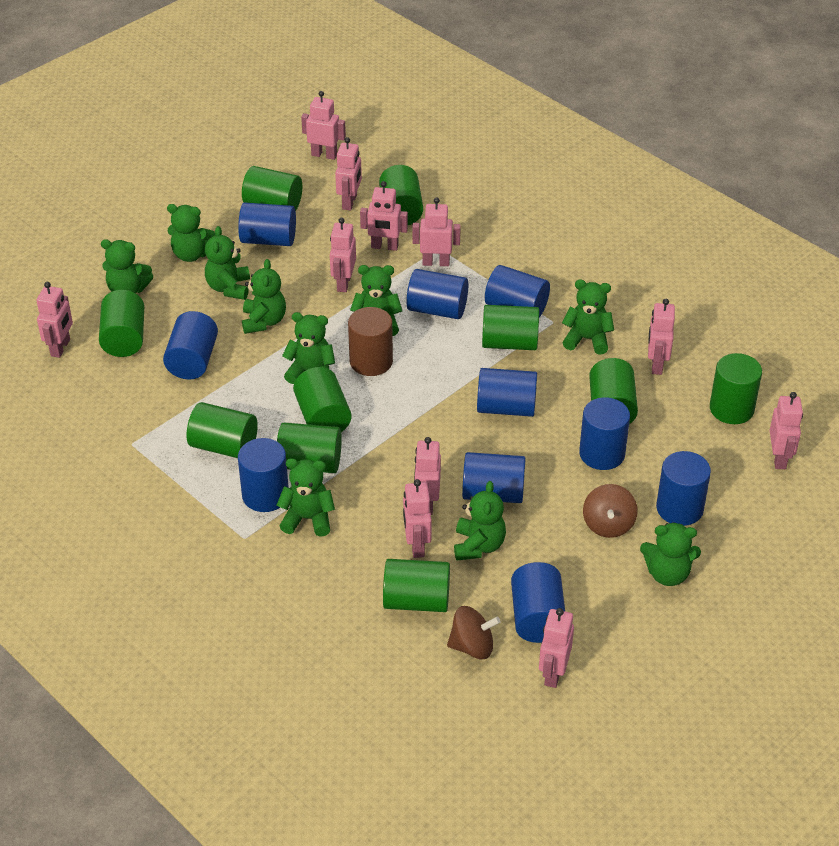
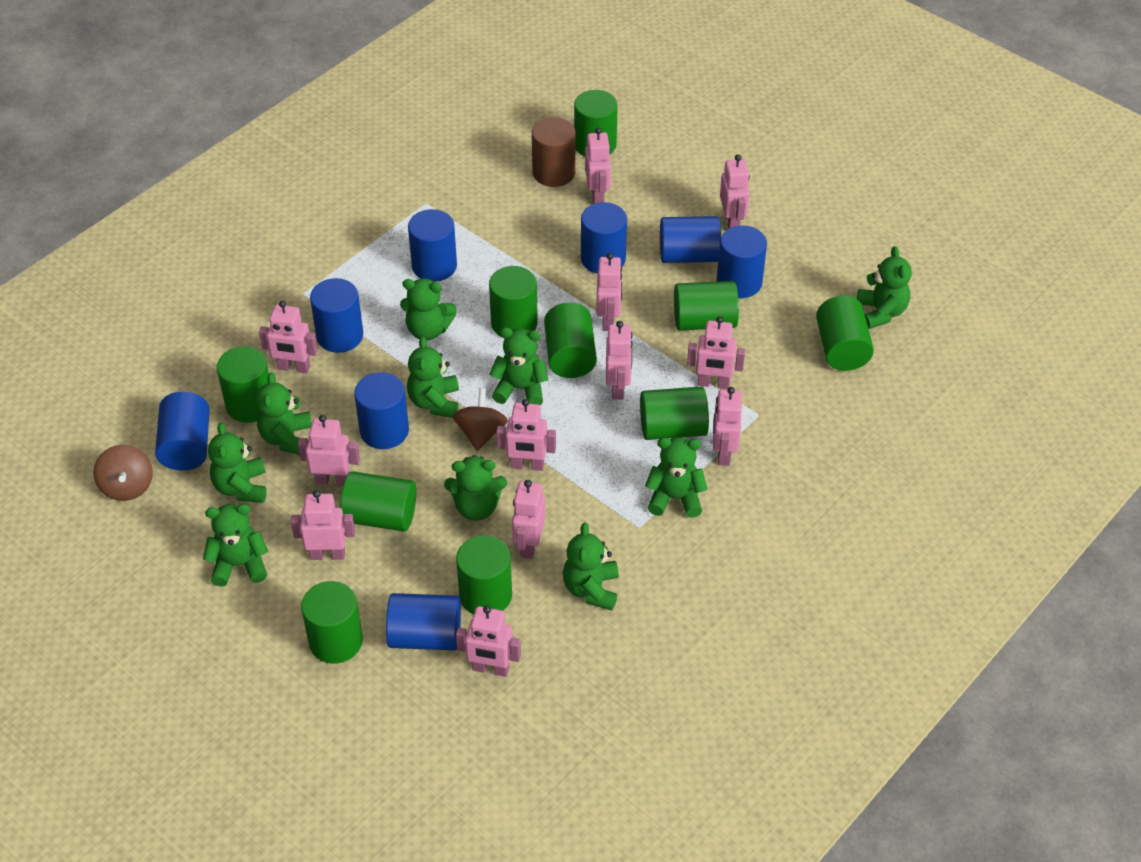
blue cylinder: [163,311,218,379] [238,202,296,246] [238,438,289,512] [406,269,468,319] [462,452,526,503] [477,368,537,417] [485,265,550,317] [511,562,565,643] [579,397,630,470] [656,451,711,526] = 10 -> [155,392,210,471] [310,278,363,353] [354,372,409,449] [386,593,461,650] [408,209,457,282] [581,202,627,274] [660,216,721,263] [717,225,767,298] = 8
pink robot: [36,282,73,358] [301,91,346,160] [330,218,356,292] [335,137,362,210] [360,181,408,251] [403,479,432,558] [412,197,461,266] [414,437,441,515] [539,608,574,688] [648,299,675,375] [770,392,803,469] = 11 -> [259,300,318,373] [291,490,355,560] [298,415,360,486] [456,606,521,677] [496,399,556,471] [512,480,546,559] [585,127,611,204] [596,253,622,331] [606,321,633,399] [687,316,745,389] [713,387,742,466] [720,154,750,229] = 12

